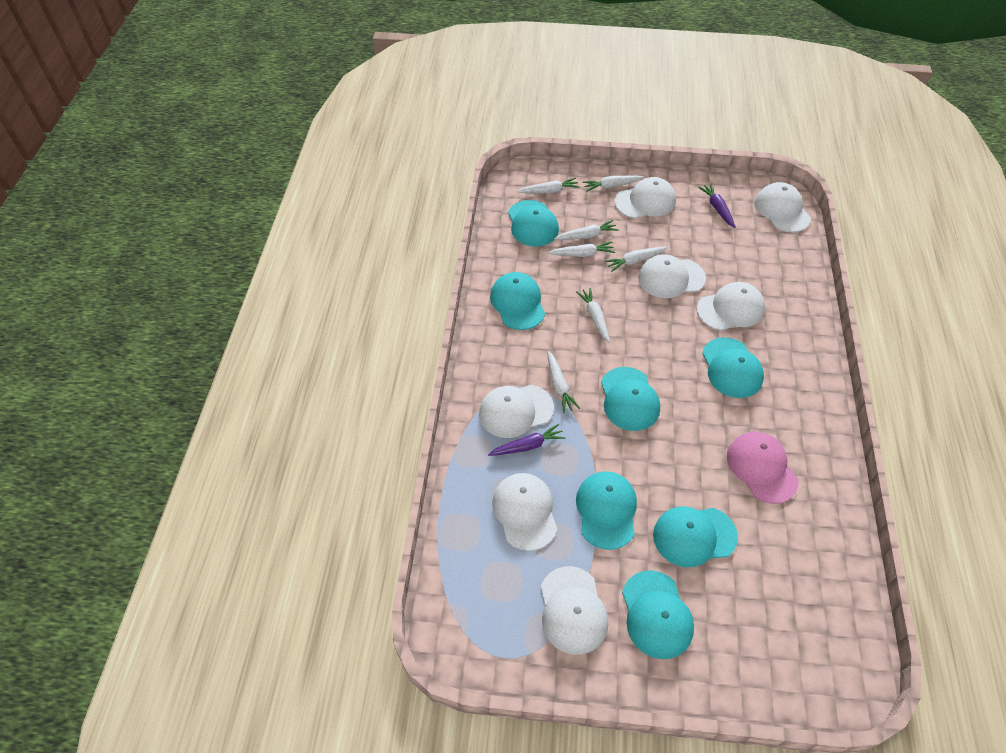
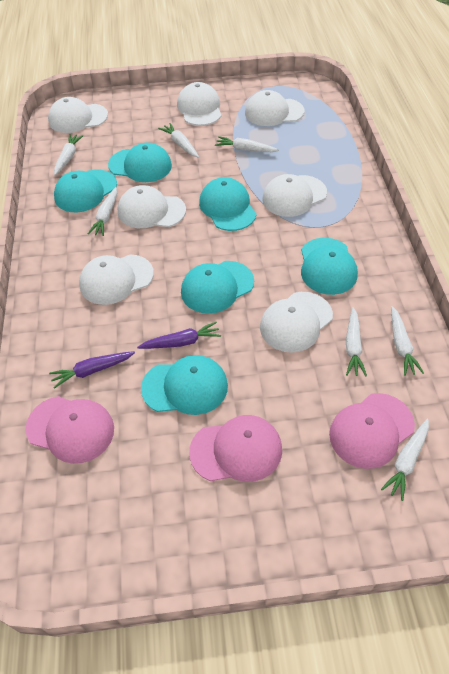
pink cap: [727,432,799,504] = 1 -> [25,396,114,464] [189,415,282,482] [329,393,415,469] = 3
turquoise cap: [490,272,545,330] [508,200,559,247] [576,471,637,550] [601,367,660,431] [622,570,694,659] [653,507,738,567] [702,337,764,398] = 7 -> [54,169,117,212] [108,143,172,182] [141,355,228,415] [181,261,254,314] [199,177,256,231] [301,238,358,295] = 6

